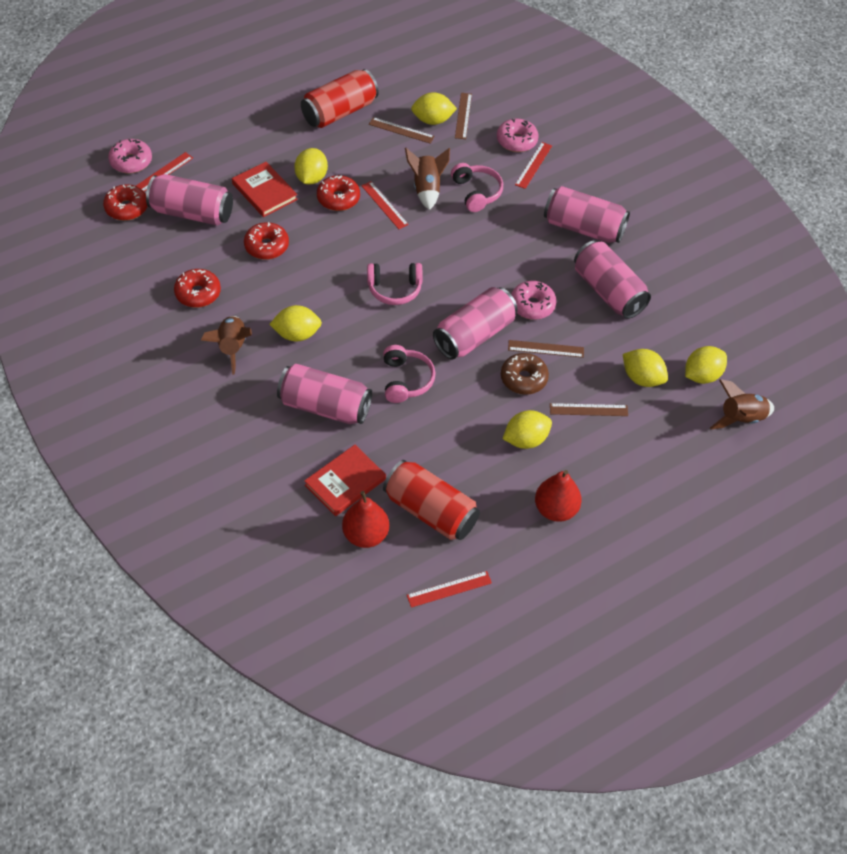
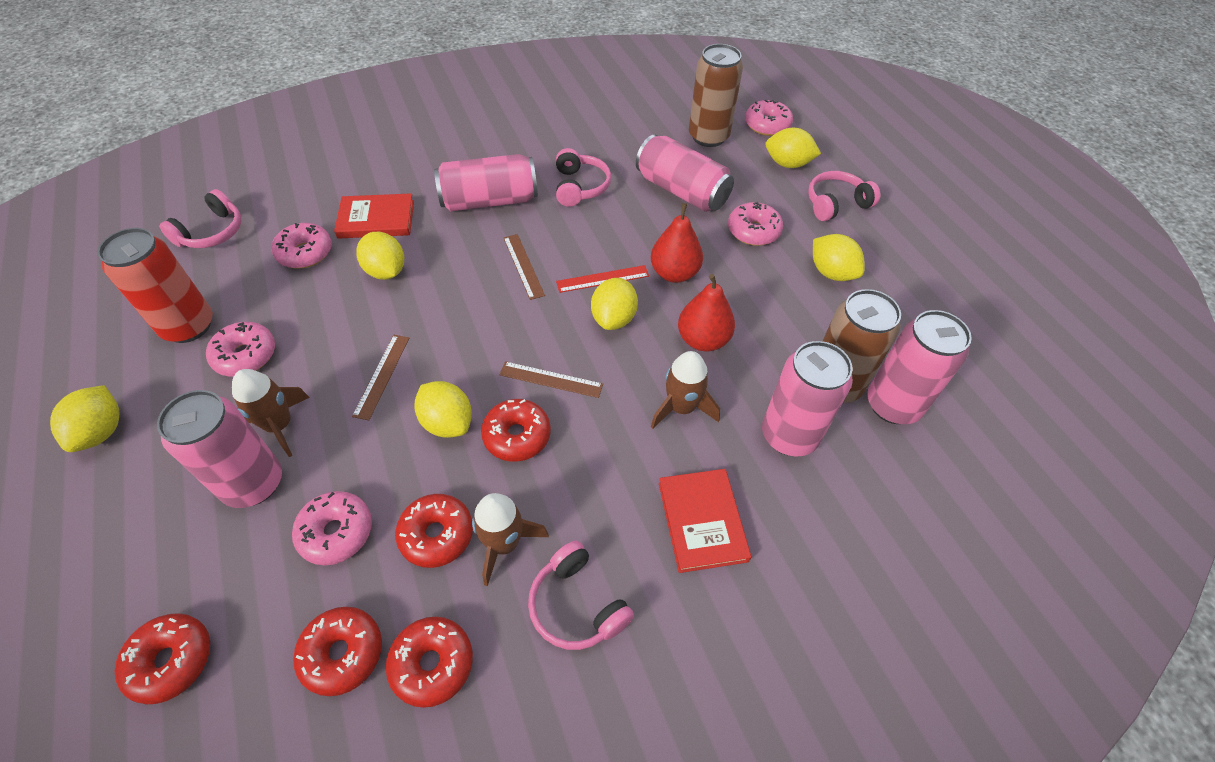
brown can: none = 0 -> [689,44,743,147] [823,289,901,403] = 2
brown donut: [501,353,549,395] = 1 -> none = 0
brown ruler: [369,117,435,144] [455,93,472,139] [508,340,584,358] [550,403,628,416] = 4 -> [352,335,409,420] [499,361,603,398] [504,234,545,300] = 3
pink donut: [108,139,152,173] [497,119,539,152] [511,281,556,320] = 3 -> [206,322,275,376] [272,223,332,268] [292,491,372,565] [728,202,783,246] [745,99,793,136] = 5
pink headphones: [367,263,422,305] [383,345,436,403] [451,163,503,212] = 3 -> [159,189,241,248] [528,541,634,650] [556,148,611,207] [808,171,880,221] = 4
red can: [301,69,379,128] [383,460,480,540] = 2 -> [98,228,213,343] = 1
red donut: [103,184,147,221] [174,269,221,308] [244,222,289,260] [317,175,360,211] = 4 -> [115,613,210,704] [293,607,382,696] [386,617,473,708] [395,494,473,568] [481,399,551,461] = 5
red ruler: [136,152,193,191] [361,181,409,229] [407,571,492,608] [515,142,552,189] = 4 -> [556,265,649,293] = 1

